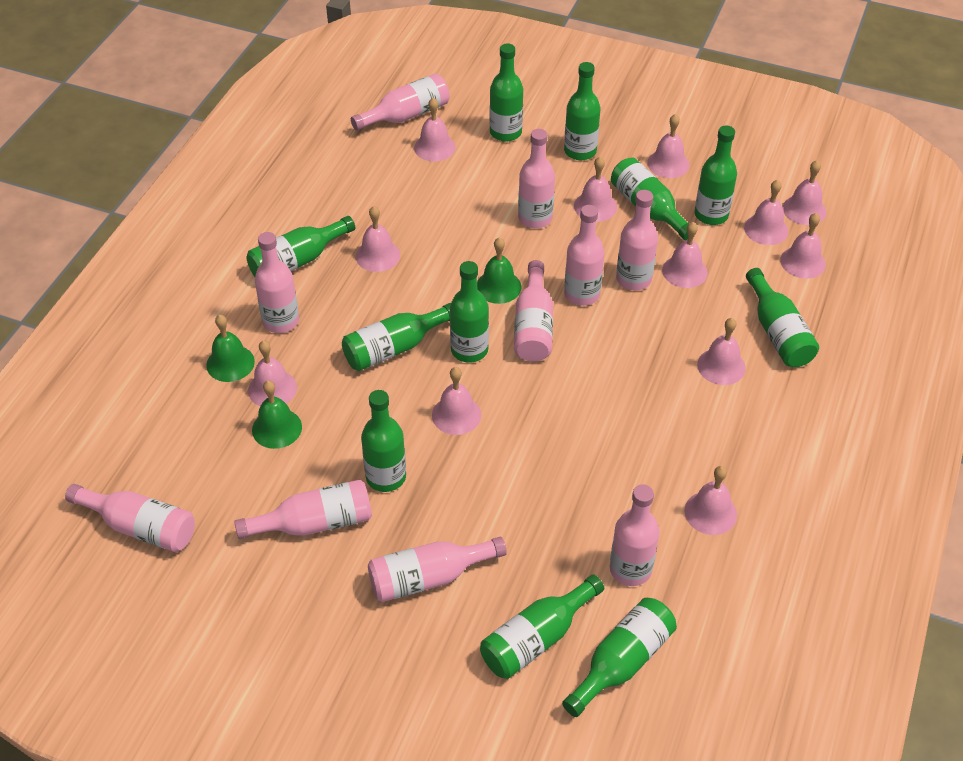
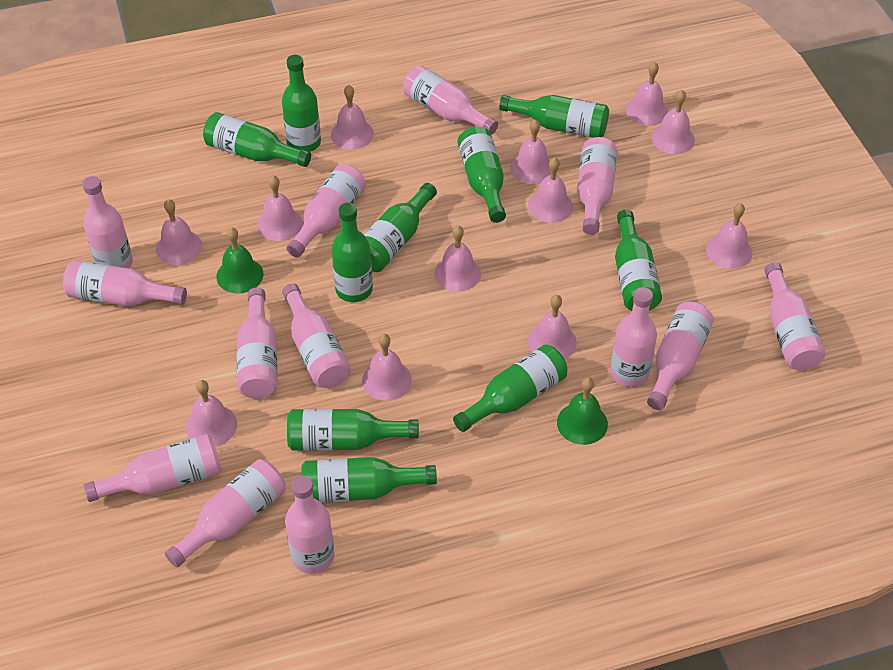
green bell: [206,315,255,382] [252,381,302,449] [477,237,521,304] = 3 -> [216,227,263,294] [557,377,608,445] = 2
green bottle: [247,216,355,277] [342,303,451,371] [361,390,406,492] [450,261,489,363] [480,575,604,679] [489,43,523,142] [562,598,677,717] [564,62,600,160] [611,158,690,240] [695,125,737,225] [746,268,819,367] = 11 -> [203,112,311,167] [282,55,321,152] [287,409,419,451] [302,457,437,503] [332,203,373,302] [364,183,437,272] [453,344,567,432] [458,127,506,223] [499,95,609,138] [615,209,662,311] = 10
pink bottle: [65,484,195,552] [234,480,372,539] [255,232,299,333] [351,73,450,131] [368,537,507,602] [514,260,553,361] [518,129,555,228] [564,205,605,306] [610,484,660,586] [616,190,658,290] = 10 -> [63,260,187,306] [82,176,133,268] [84,434,221,502] [165,459,286,568] [236,287,277,399] [282,283,351,388] [285,476,334,574] [286,164,366,258] [403,65,498,135] [577,137,617,235] [610,287,657,387] [647,302,714,410] [764,262,826,371] = 13

